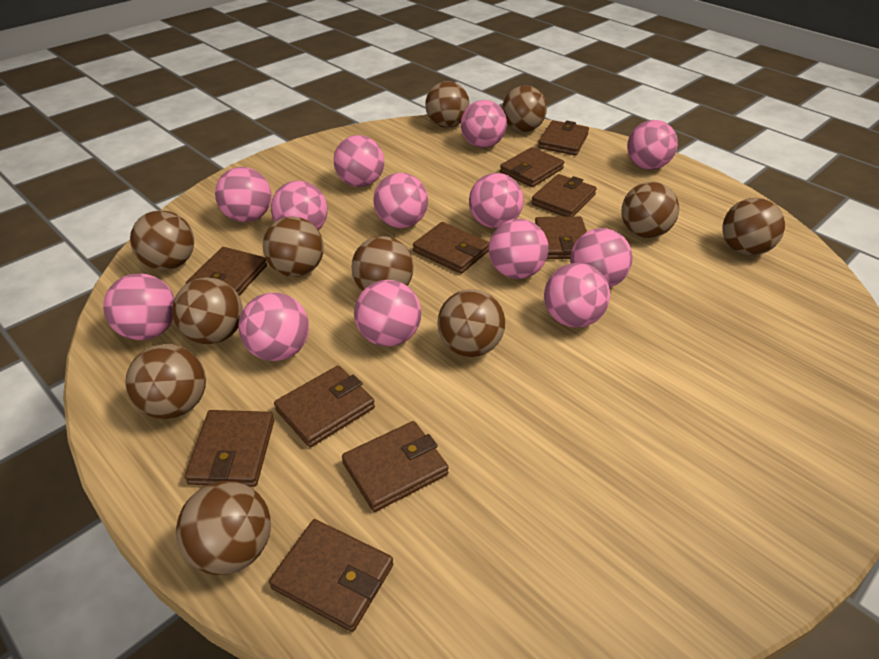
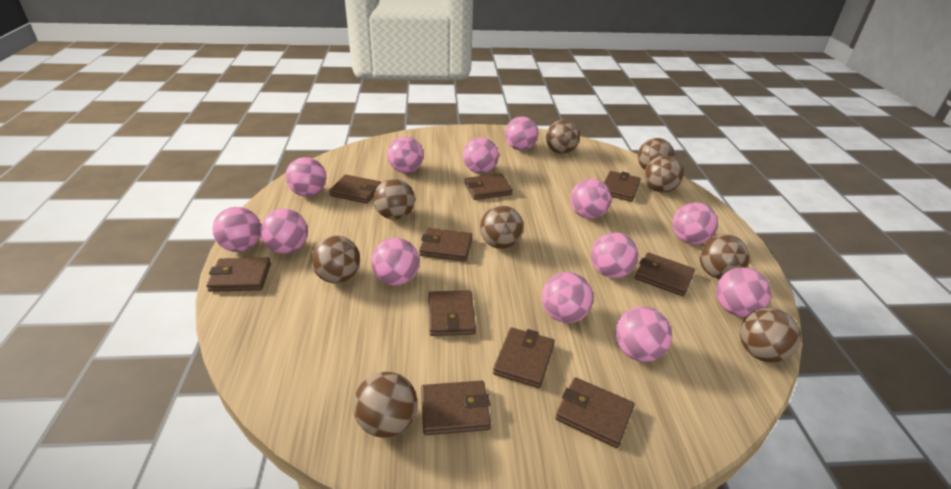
brown ball: [125,344,206,419] [130,210,194,270] [172,277,243,344] [176,481,271,575] [263,216,324,277] [351,236,414,291] [425,81,469,128] [437,289,505,357] [502,85,547,132] [621,182,679,238] [723,198,785,255] = 11 -> [311,235,360,283] [353,372,417,438] [373,179,415,220] [480,205,524,249] [546,120,580,154] [638,138,675,170] [644,155,683,193] [699,234,750,279] [740,308,801,362] = 9

